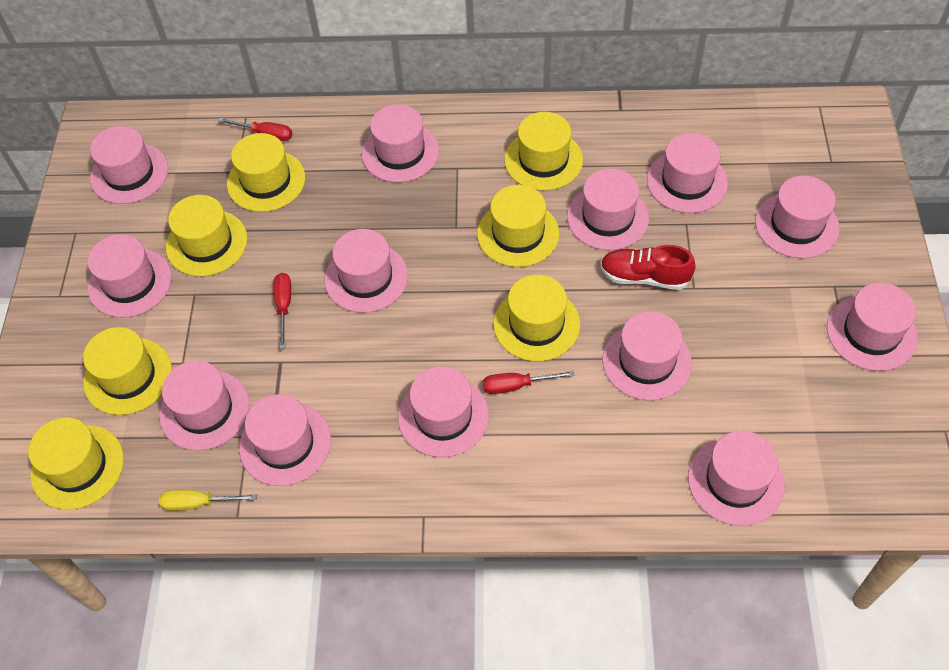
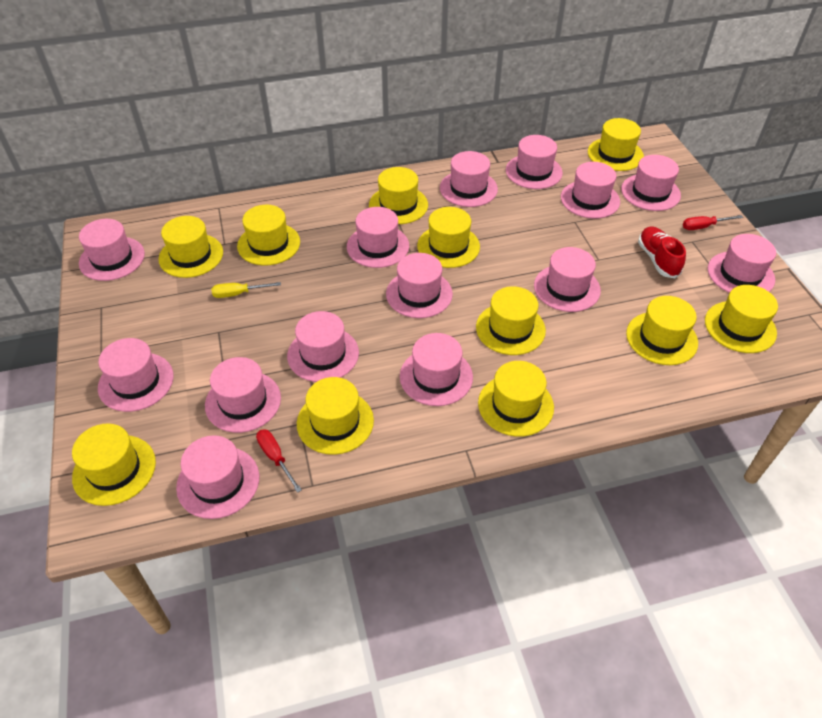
pink hat: [88,234,172,318] [90,126,168,204] [159,361,249,451] [239,394,331,486] [324,229,408,313] [362,105,439,182] [398,366,489,458] [567,169,649,250] [602,311,692,400] [647,133,728,213] [688,431,785,526] [755,176,840,258] [827,283,918,371] = 13 -> [79,219,145,281] [98,338,174,412] [176,435,259,519] [205,357,281,433] [287,311,359,382] [347,207,409,268] [386,253,453,318] [400,333,473,406] [440,151,498,207] [506,135,563,189] [534,247,601,312] [561,162,620,219] [621,155,681,211] [708,234,776,293] = 14
red screwdriver: [218,118,292,141] [274,273,291,349] [483,371,575,394] = 3 -> [256,429,302,493] [683,215,743,230] = 2
yellow hat: [28,418,124,510] [83,327,172,415] [166,195,247,276] [227,133,305,212] [477,185,559,267] [493,275,580,361] [504,112,583,191] = 7 -> [72,423,156,506] [159,216,223,278] [237,205,300,266] [297,377,374,455] [369,167,428,224] [417,207,480,268] [476,286,546,355] [478,361,554,437] [588,118,644,171] [626,296,698,365] [705,285,778,353] = 11

